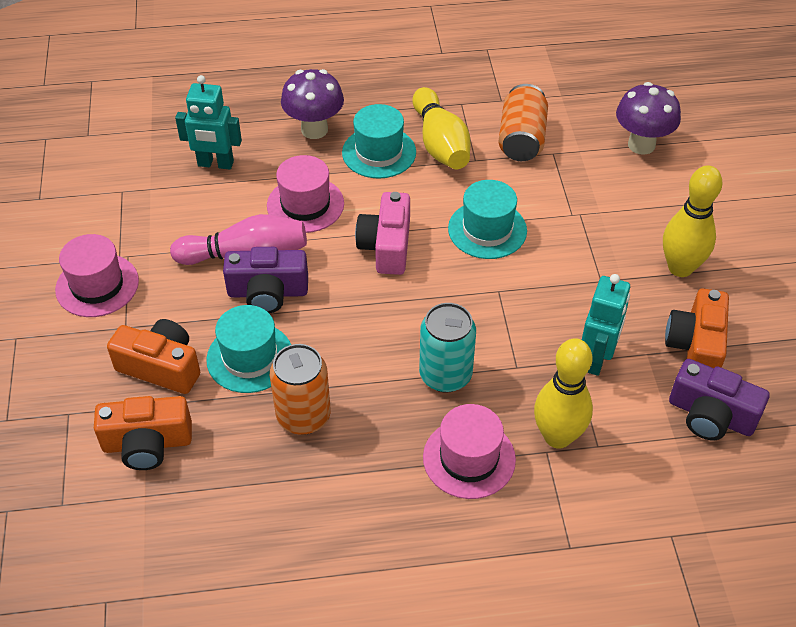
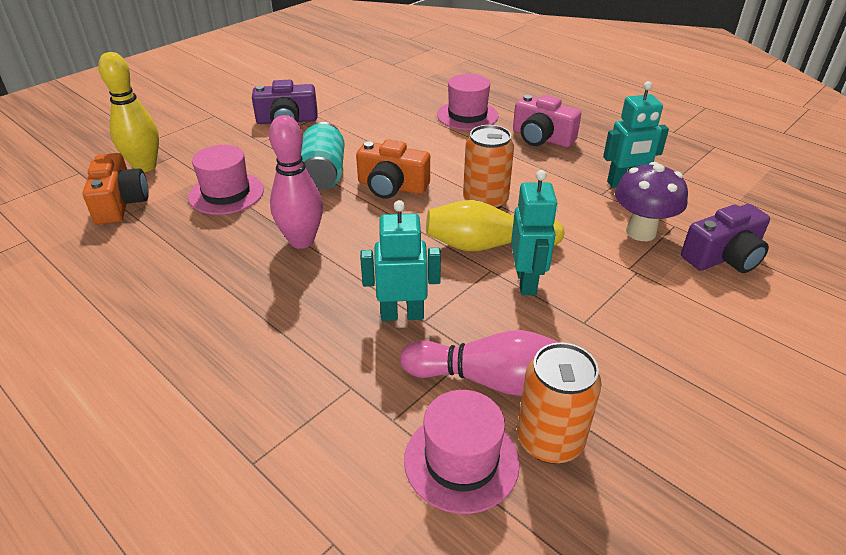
orange camera: [94,396,192,470] [107,319,200,394] [665,288,729,368] = 3 -> [83,153,149,224] [356,139,430,199] = 2
pink bowling pin: [170,214,307,265] = 1 -> [269,115,323,249] [400,330,559,396] = 2
purple mushroom: [281,69,344,139] [616,82,681,155] = 2 -> [615,162,688,241] = 1
turquoise hat: [206,305,291,393] [342,104,416,178] [448,180,527,259] = 3 -> none = 0
turquoise robot: [175,75,242,169] [582,274,630,376] = 2 -> [360,200,441,321] [511,170,558,295] [603,81,669,188] = 3
yellow bowling pin: [412,87,470,169] [534,338,593,449] [663,165,722,277] = 3 -> [98,52,159,172] [426,200,564,251] = 2

